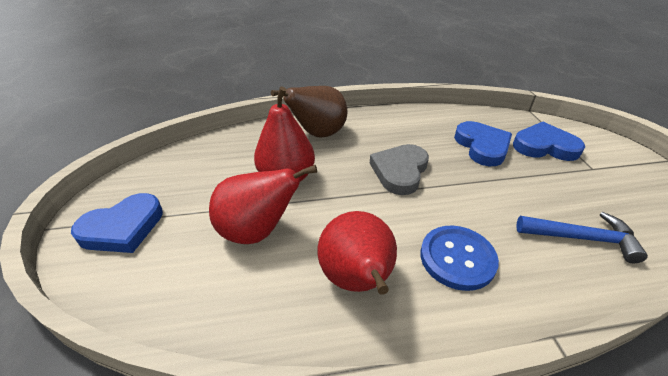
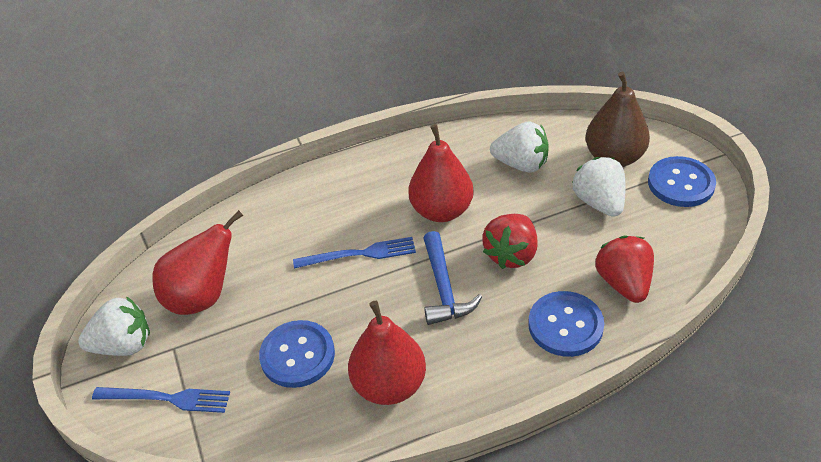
blue button: [420,225,499,291] = 1 -> [259,320,335,388] [528,291,604,357] [648,156,716,207] = 3
blue fork: none = 0 -> [92,387,230,413] [293,237,416,269] = 2
blue heart: [71,193,163,253] [454,121,512,166] [513,122,585,161] = 3 -> none = 0
grey heart: [370,144,429,195] = 1 -> none = 0
red strawberry: none = 0 -> [482,214,537,269] [595,235,654,303] = 2
white strawberry: none = 0 -> [78,296,150,356] [490,121,549,172] [572,157,626,217] = 3

